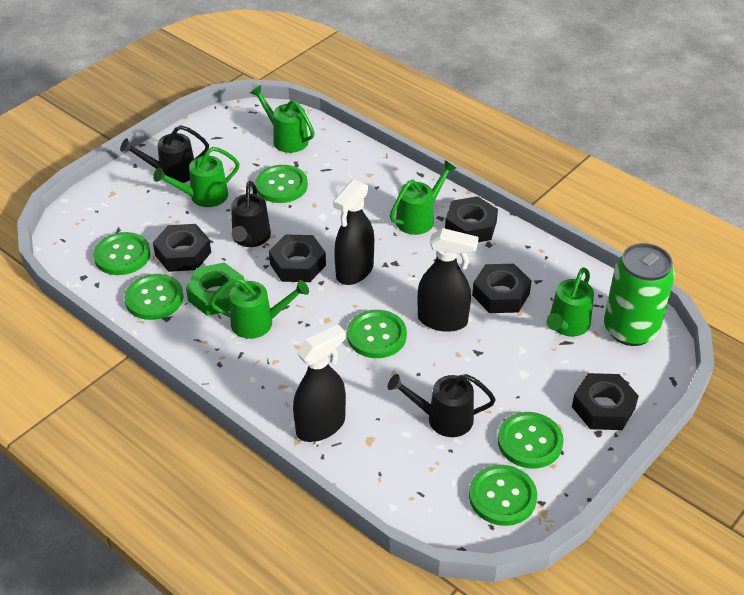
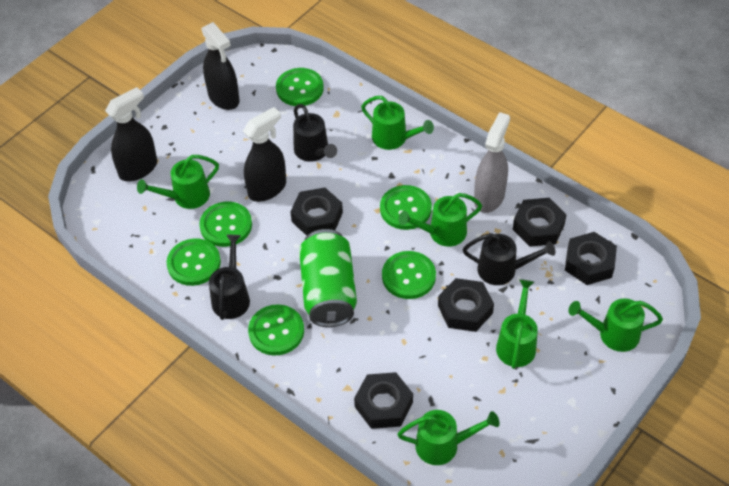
green nut: [186,262,244,316] = 1 -> none = 0
green watering can: [153,147,240,207] [210,277,309,339] [250,85,315,153] [390,161,456,235] [546,267,594,336] = 5 -> [137,155,219,209] [361,96,434,150] [397,410,500,465] [398,193,482,247] [496,279,538,369] [569,298,663,352] = 6
grey spray bottle: none = 0 -> [474,112,510,213] = 1

